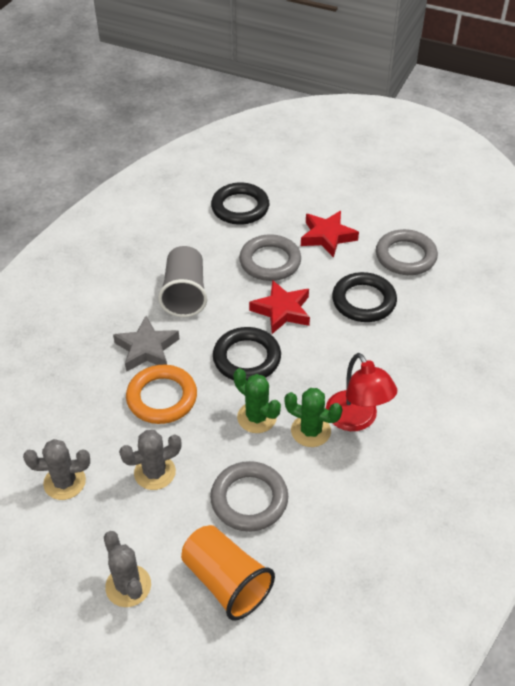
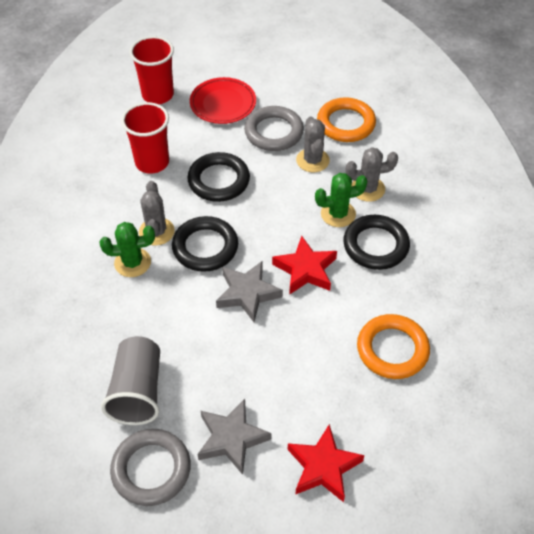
grey ring: [210,461,288,532] [239,234,301,281] [376,229,438,275] = 3 -> [110,429,191,506] [244,106,304,151] = 2
grey star: [113,316,179,372] = 1 -> [197,399,271,475] [216,261,283,322] = 2
orange cup: [181,525,275,621] = 1 -> none = 0
orange ring: [126,365,197,424] = 1 -> [317,97,376,142] [357,314,430,379] = 2
red cup: none = 0 -> [121,102,169,174] [129,36,174,104] = 2
red lamp: [326,353,397,431] = 1 -> none = 0
red plate: none = 0 -> [190,77,256,124] = 1

